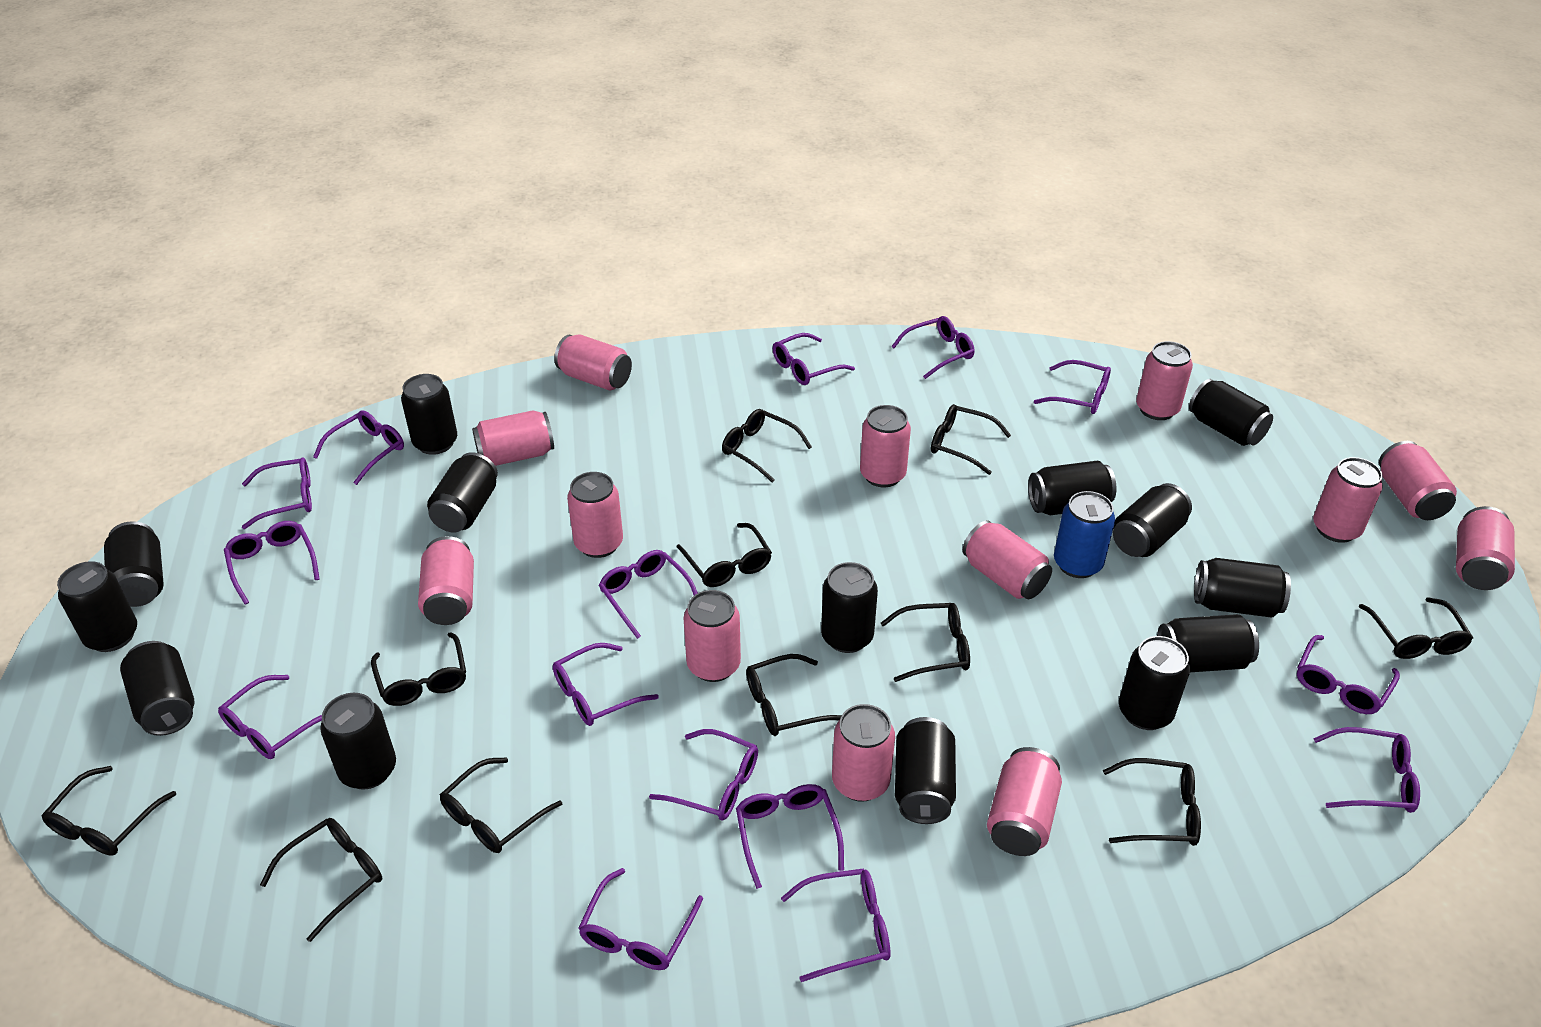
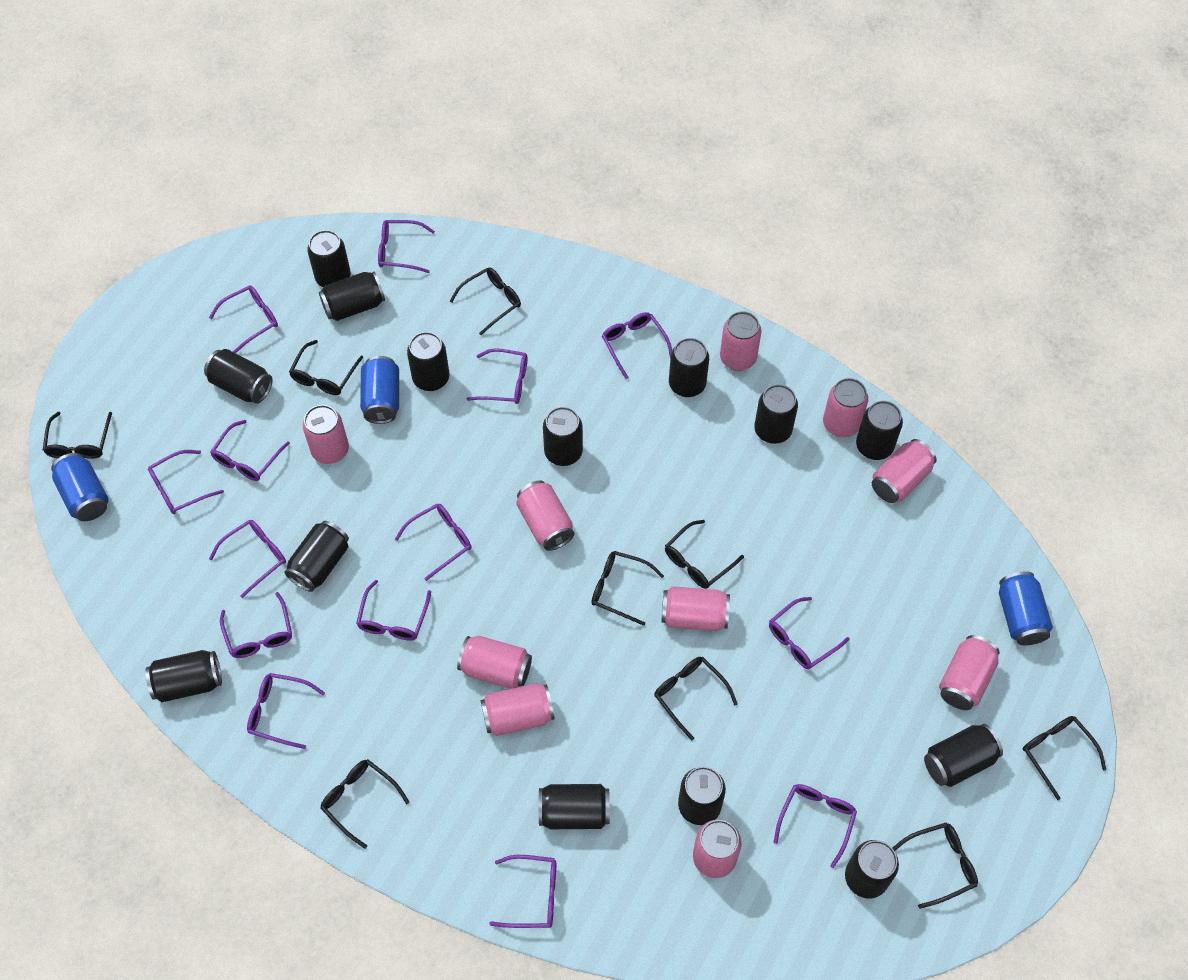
black glasses: [42,766,176,856] [260,818,382,942] [371,632,466,706] [440,757,562,853] [677,523,772,587] [722,409,812,483] [746,654,842,736] [881,603,970,682] [931,404,1011,475] [1103,758,1201,846] [1359,597,1473,659] = 11 -> [43,412,112,459] [289,340,363,395] [320,759,409,849] [450,267,521,335] [591,551,664,626] [654,657,738,741] [665,520,744,589] [892,822,978,909] [1023,716,1106,800] = 9
blue can: [1054,491,1115,578] = 1 -> [51,453,108,521] [360,356,399,424] [999,571,1053,645] = 3
pink can: [418,536,474,625] [472,410,554,466] [554,334,632,391] [567,472,623,558] [684,590,741,682] [832,704,895,802] [860,405,911,487] [963,520,1052,599] [987,747,1062,856] [1136,341,1193,420] [1313,457,1383,543] [1379,441,1457,520] [1456,506,1515,590] = 13 -> [303,405,349,464] [457,636,532,689] [481,683,555,736] [516,480,574,551] [661,586,730,631] [693,820,742,878] [720,311,761,371] [823,378,868,437] [872,439,937,503] [939,635,1000,710] = 10
purple glasses: [218,675,322,759] [224,521,320,605] [242,458,312,529] [313,410,404,485] [553,643,659,726] [578,868,703,970] [599,550,698,639] [649,729,758,820] [736,784,844,889] [773,333,855,385] [781,868,891,982] [892,316,974,379] [1034,360,1111,414] [1297,635,1400,714] [1313,727,1420,813] = 15 -> [148,450,224,514] [209,286,278,353] [209,520,286,598] [210,420,290,481] [220,592,292,658] [247,673,325,749] [356,580,431,641] [378,220,435,273] [395,504,471,581] [467,348,527,404] [489,855,556,928] [602,312,672,379] [769,597,850,669] [773,784,857,868] = 14

